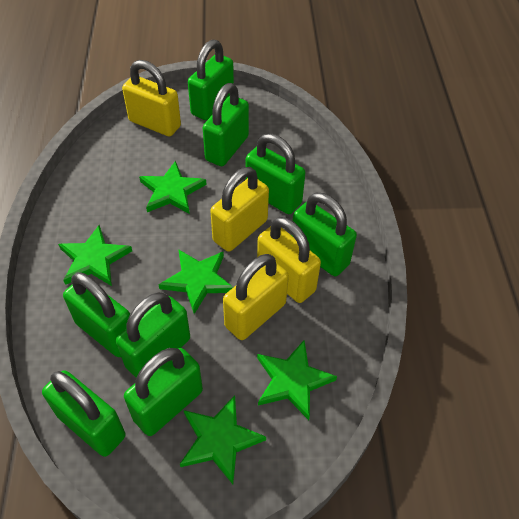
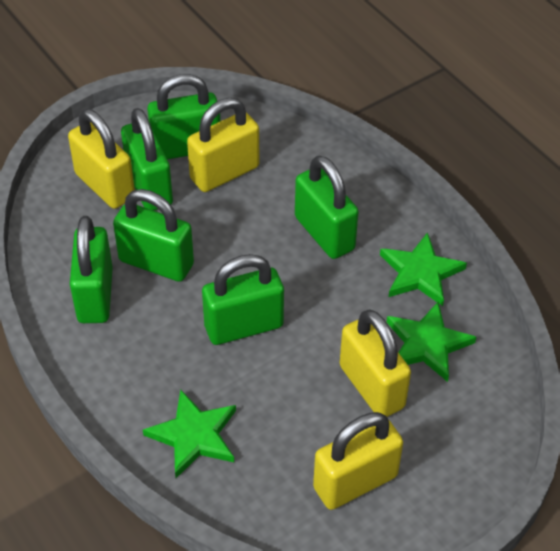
green padlock: [42,370,126,457] [63,272,130,357] [116,292,190,378] [124,348,203,436] [188,39,234,120] [203,83,249,166] [246,133,305,214] [291,193,357,277] = 8 -> [70,216,113,323] [113,189,194,282] [121,108,173,211] [147,74,220,159] [202,254,284,345] [295,156,359,259] = 6
green star: [58,225,132,286] [139,161,207,214] [158,249,233,314] [180,395,266,484] [257,340,337,420] = 5 -> [143,390,236,478] [380,232,467,306] [387,302,476,382] = 3

